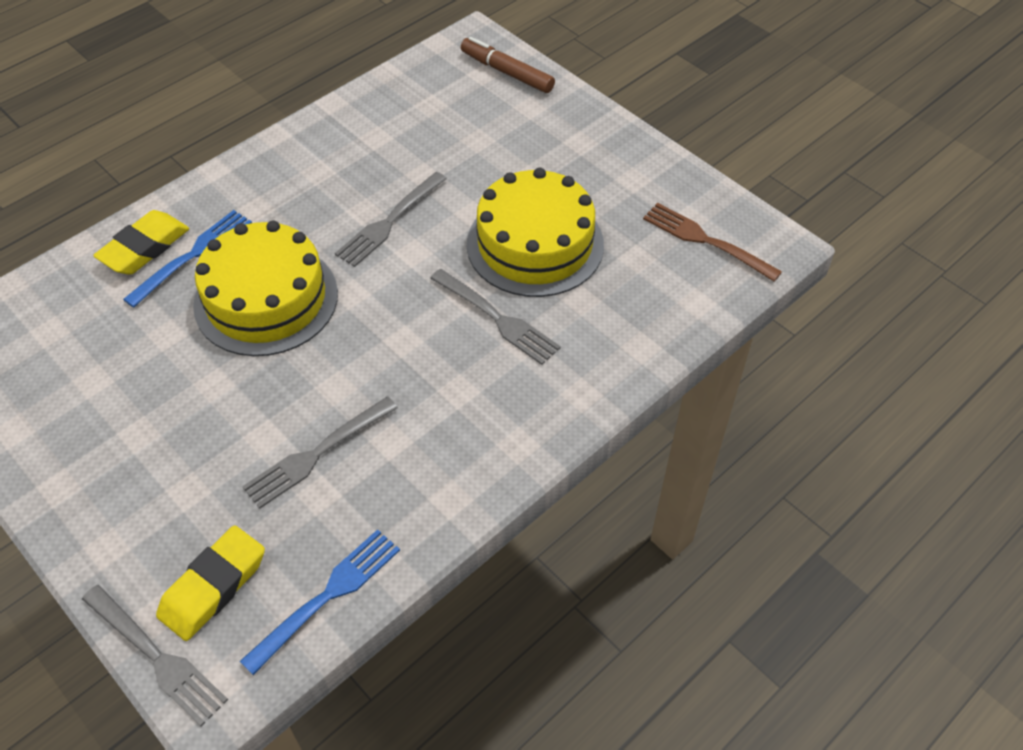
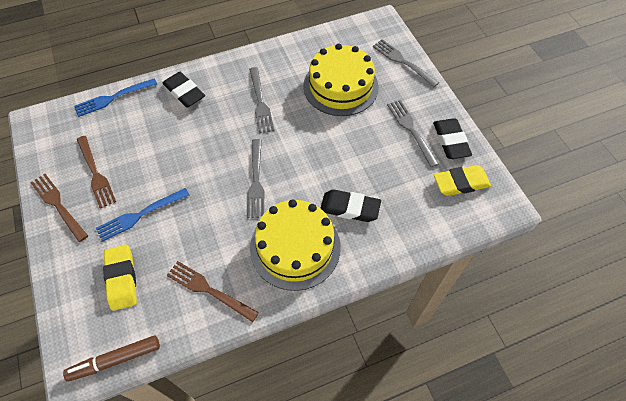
black eraser: none = 0 -> [162,72,205,107] [320,190,381,222] [433,119,472,159] = 3
brown fork: [643,203,782,282] = 1 -> [30,174,88,242] [77,136,116,209] [167,261,259,322] = 3

